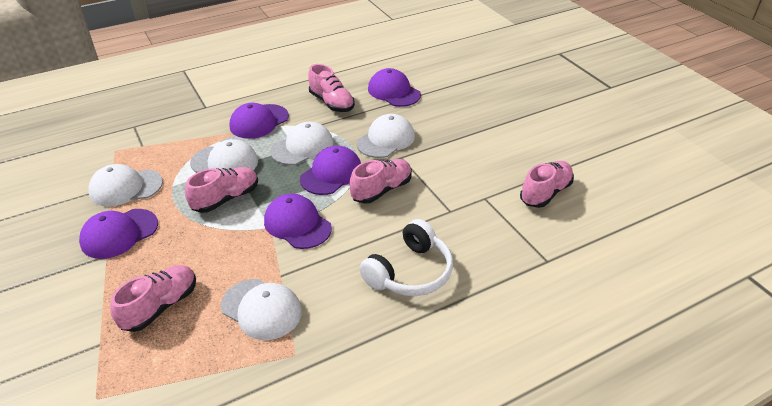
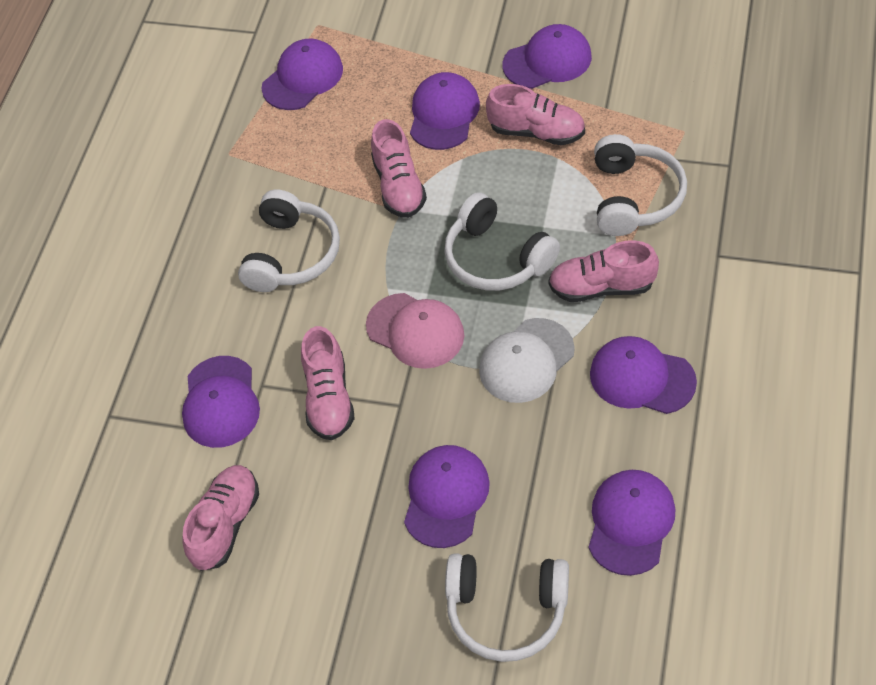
pink cap: none = 0 -> [366,293,464,369] = 1
purple cap: [79,209,158,259] [230,103,289,139] [264,194,332,249] [300,146,361,195] [368,68,421,107] = 5 -> [182,356,260,448] [262,39,343,110] [404,445,490,548] [410,72,480,150] [503,24,592,89] [589,470,675,576] [590,336,697,414] = 7
white cap: [88,164,163,207] [190,139,258,173] [221,279,302,340] [270,122,334,165] [356,114,415,158] = 5 -> [479,318,575,403] = 1
white headphones: [359,219,453,296] = 1 -> [238,190,340,292] [444,192,560,291] [445,553,569,662] [594,134,687,236] = 4

